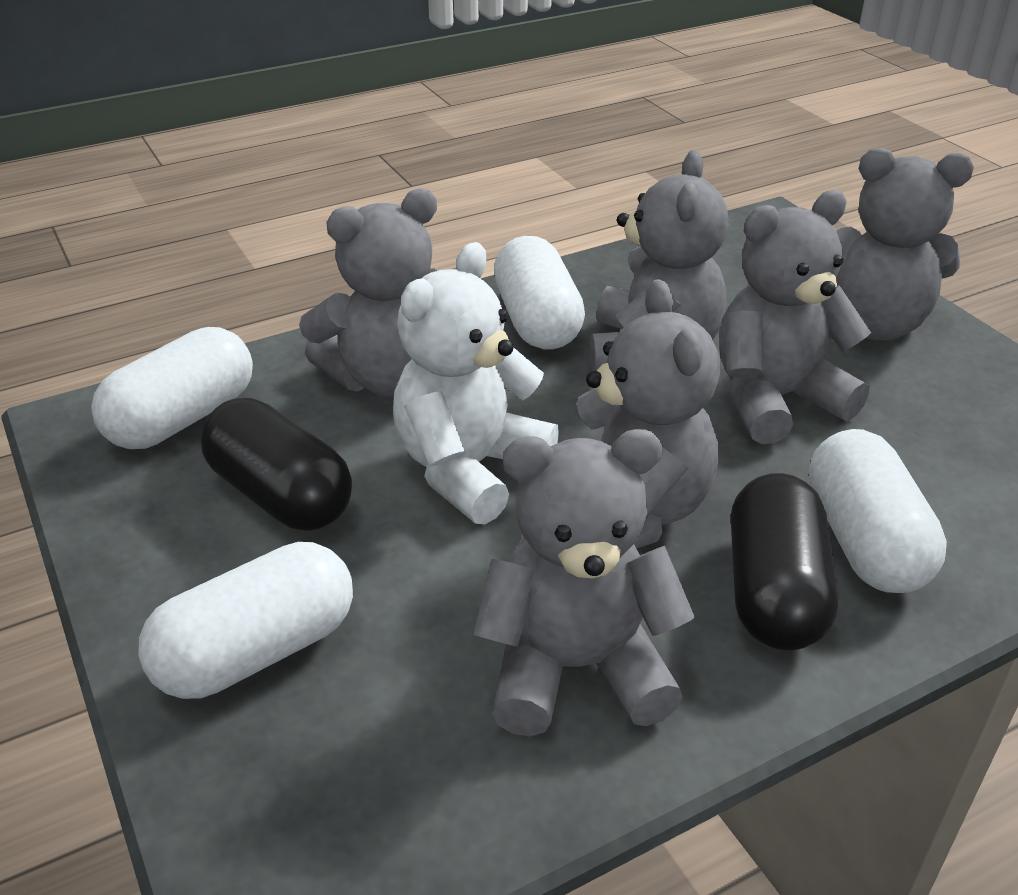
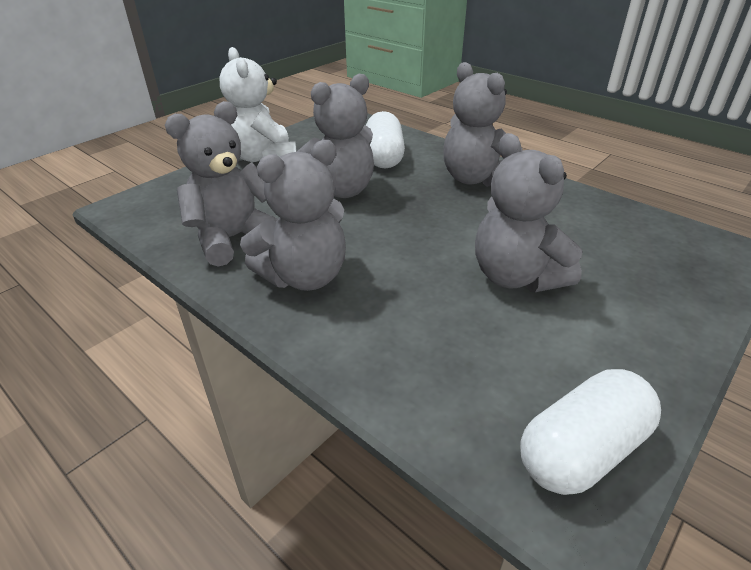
black capsule: [200,398,352,530] [731,473,838,650] = 2 -> none = 0
grey teddy bear: [299,188,437,397] [473,429,695,736] [577,279,720,549] [589,150,728,371] [719,190,871,444] [836,148,974,340] = 6 -> [165,101,278,267] [240,140,346,291] [297,74,374,198] [443,62,522,187] [475,133,583,292] = 5
white capsule: [91,327,253,449] [138,542,353,699] [494,236,585,349] [809,429,947,593] = 4 -> [366,111,405,169] [520,369,661,495] = 2

